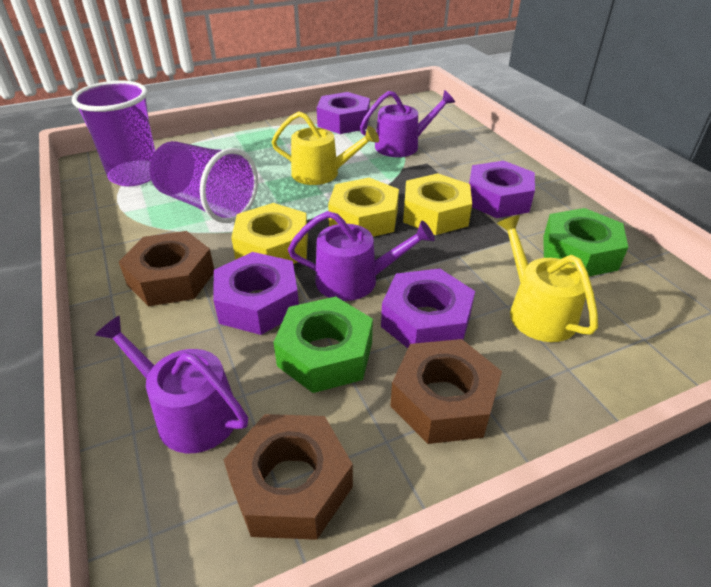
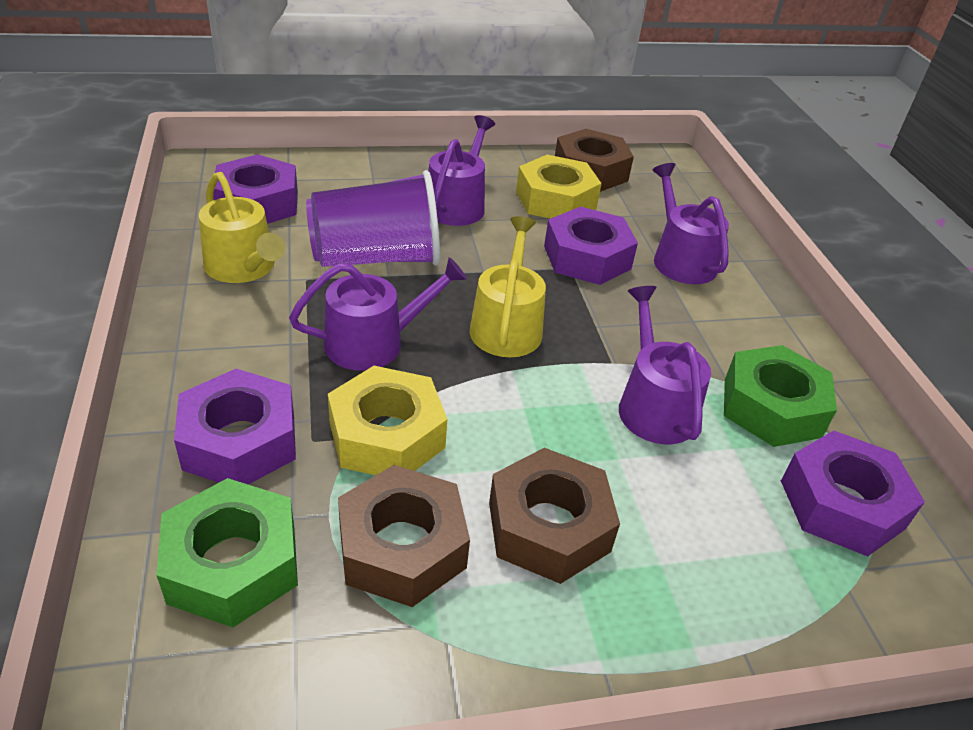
purple cup: [72,80,155,186] [149,141,258,223] = 2 -> [306,170,440,267] = 1
purple watering can: [95,316,248,453] [288,211,435,301] [360,90,455,157] = 3 -> [289,257,467,371] [428,115,495,226] [619,286,711,444] [652,163,729,285] = 4
yellow nut: [231,203,308,264] [328,178,399,237] [403,173,472,235] = 3 -> [328,366,447,475] [516,155,602,219] = 2

